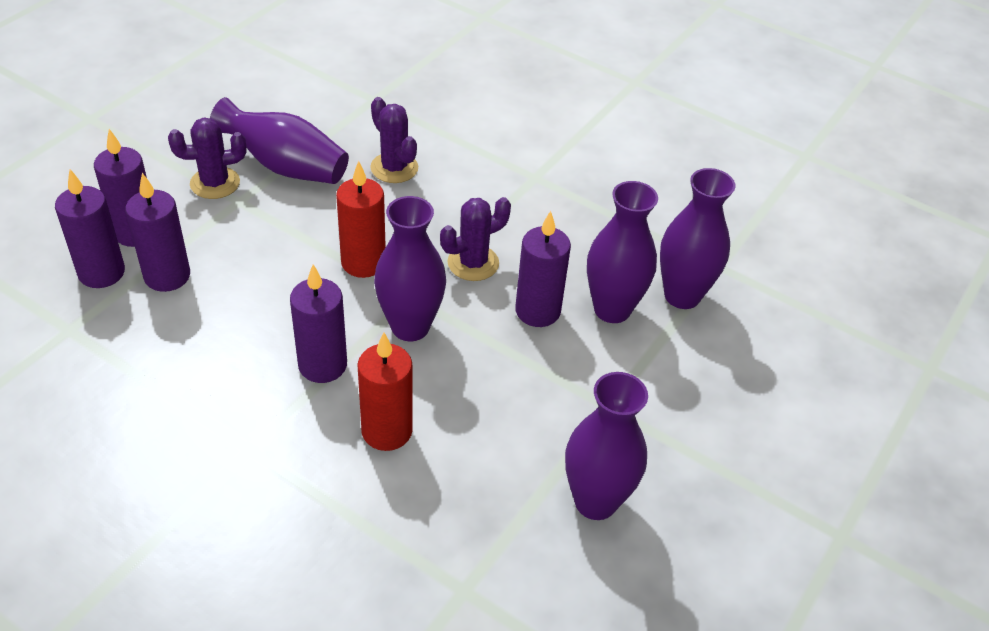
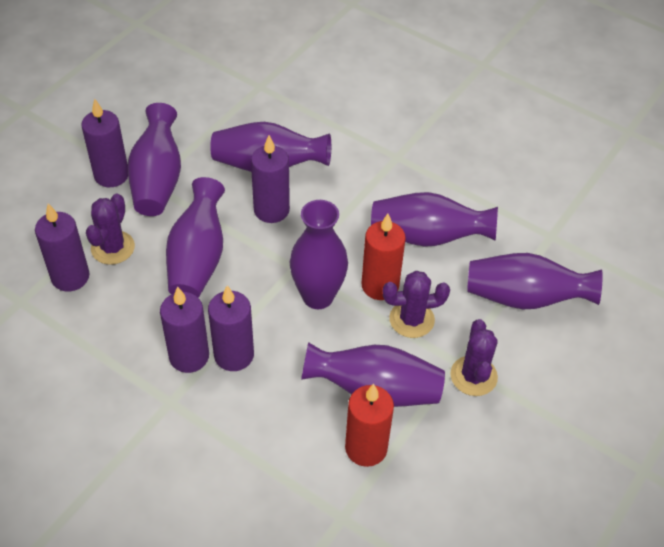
purple vase: [210,97,349,184] [374,196,446,341] [565,372,648,520] [587,181,658,323] [660,168,736,309] = 5 -> [128,103,181,216] [166,177,225,298] [210,122,331,172] [290,200,348,309] [301,342,445,407] [371,192,498,247] [467,253,603,309] = 7

